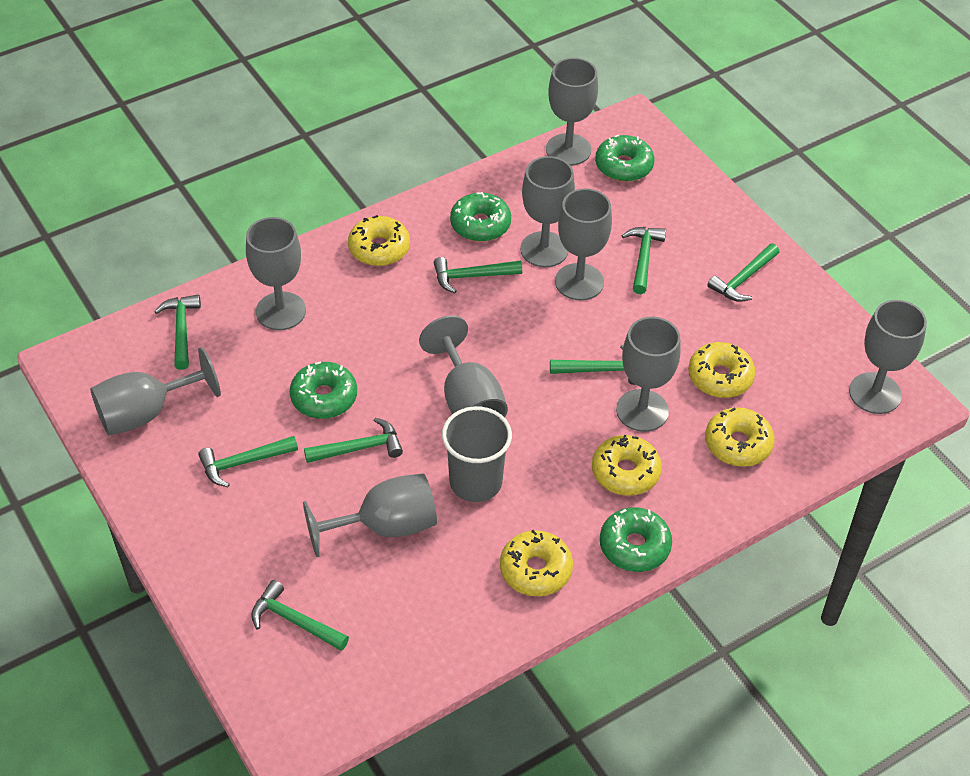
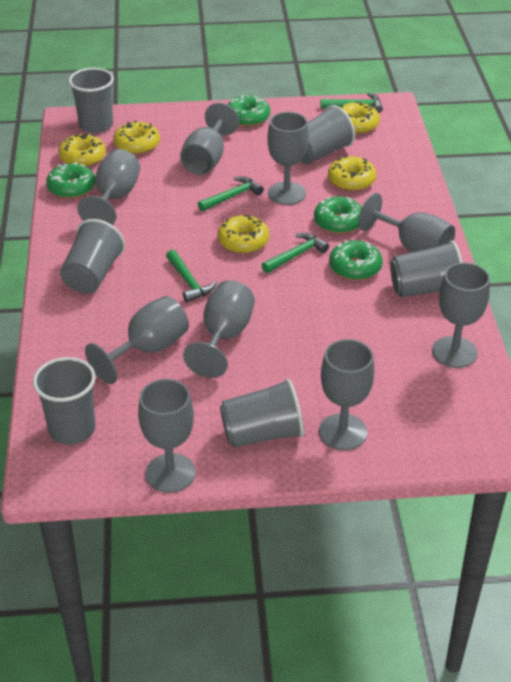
green hammer: [154,295,201,370] [198,436,298,487] [251,580,349,651] [304,418,403,463] [434,257,522,293] [550,345,635,385] [622,227,666,294] [707,243,779,302] = 8 -> [166,250,216,303] [198,176,264,211] [262,233,329,273] [320,93,383,113] = 4
grey cup: [442,406,512,502] = 1 -> [33,357,96,445] [60,219,125,293] [69,68,114,133] [220,378,304,448] [301,105,355,164] [390,240,462,297] = 6

